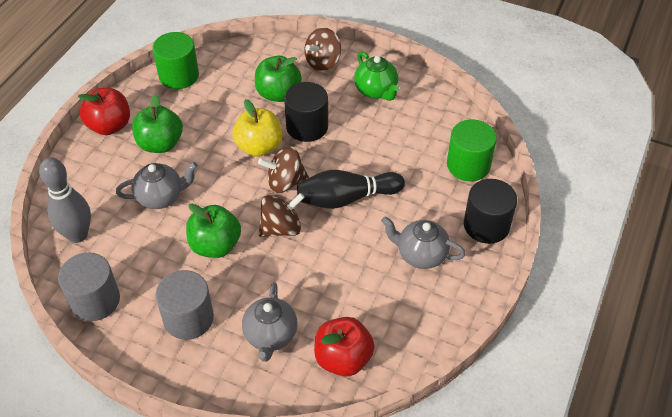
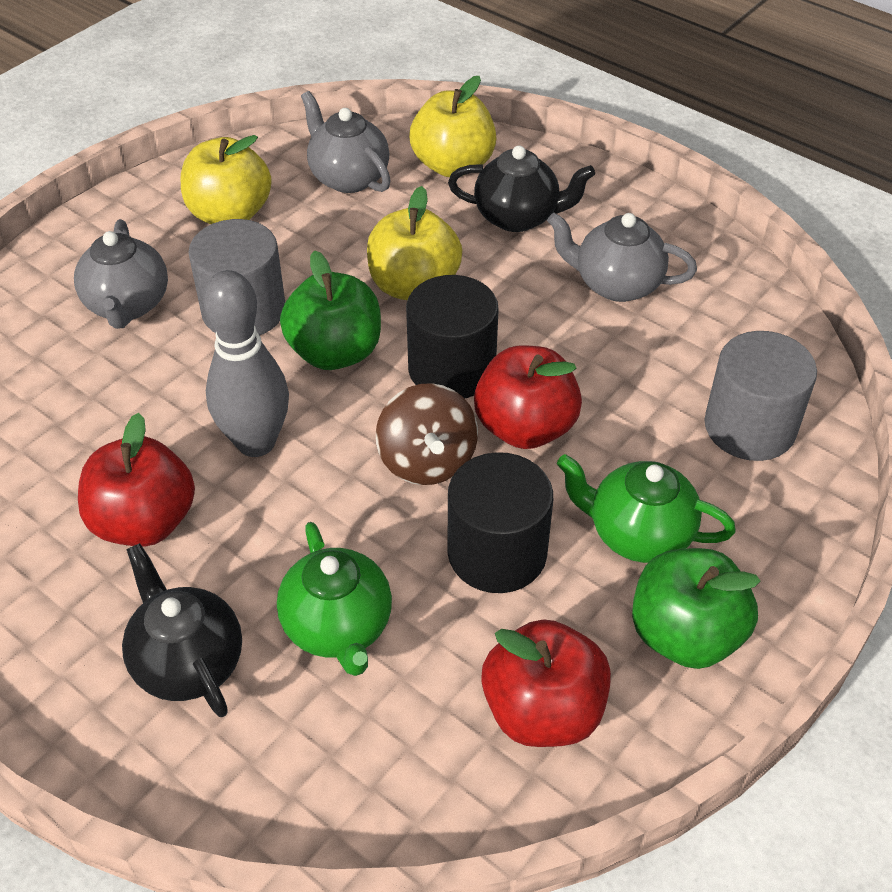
black bowling pin: [297,170,405,209] = 1 -> none = 0
black teapot: none = 0 -> [122,543,242,717] [448,145,595,232] = 2
brown spinning top: [258,146,309,193] [259,193,305,237] [304,27,341,71] = 3 -> [376,383,478,485] = 1
green apple: [132,94,183,153] [186,204,241,258] [255,56,302,102] = 3 -> [280,250,381,370] [632,548,761,669] = 2
green cylinder: [152,32,199,89] [447,119,497,181] = 2 -> none = 0
green teapot: [354,51,399,101] = 1 -> [277,522,392,676] [557,454,736,563] = 2
red apple: [78,88,130,135] [314,317,375,377] = 2 -> [78,413,195,547] [474,345,582,449] [481,619,611,747] = 3
yellow apple: [232,99,283,157] = 1 -> [181,135,272,224] [367,186,462,300] [410,76,496,177] = 3

